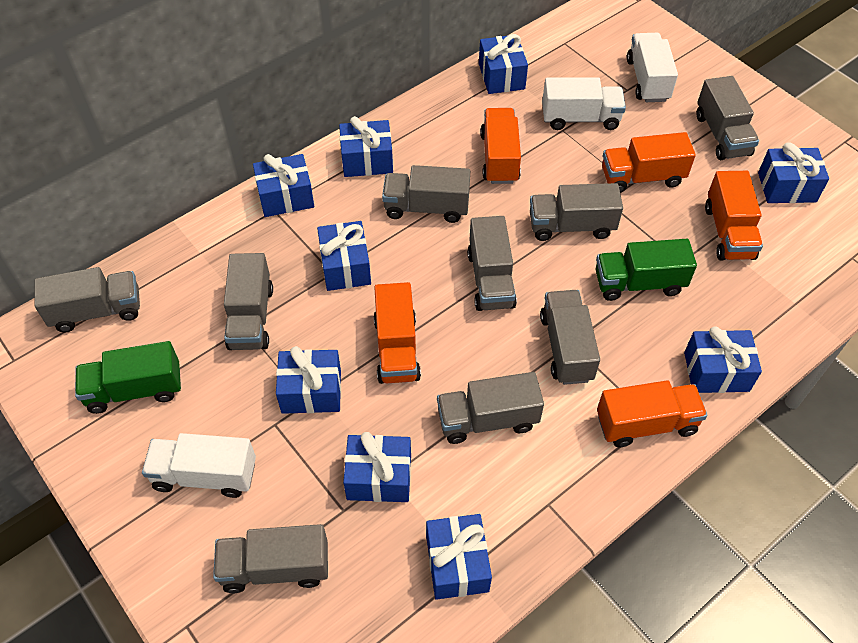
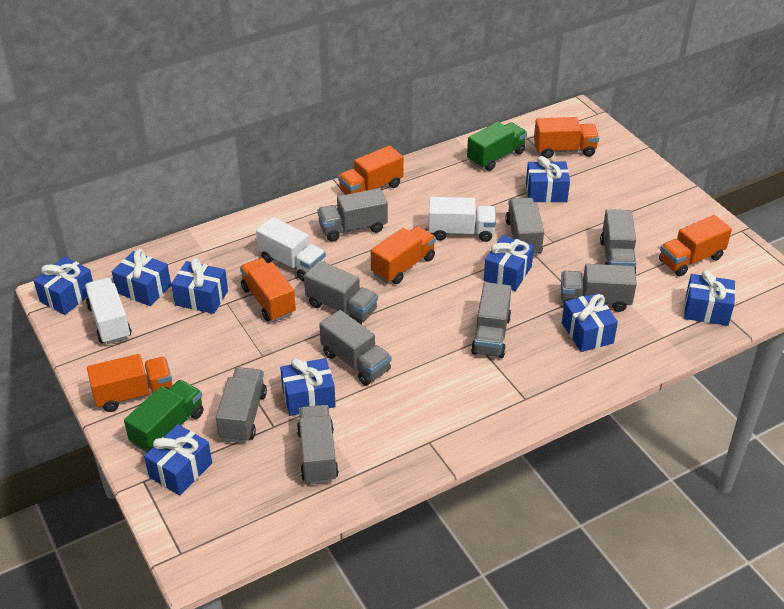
orange truck: [374,282,421,384] [480,108,521,184] [597,380,707,447] [602,132,696,193] [705,171,763,261] = 5 -> [87,354,172,412] [240,258,296,322] [338,145,404,194] [371,226,436,284] [534,117,599,158] [659,215,732,276] = 6

